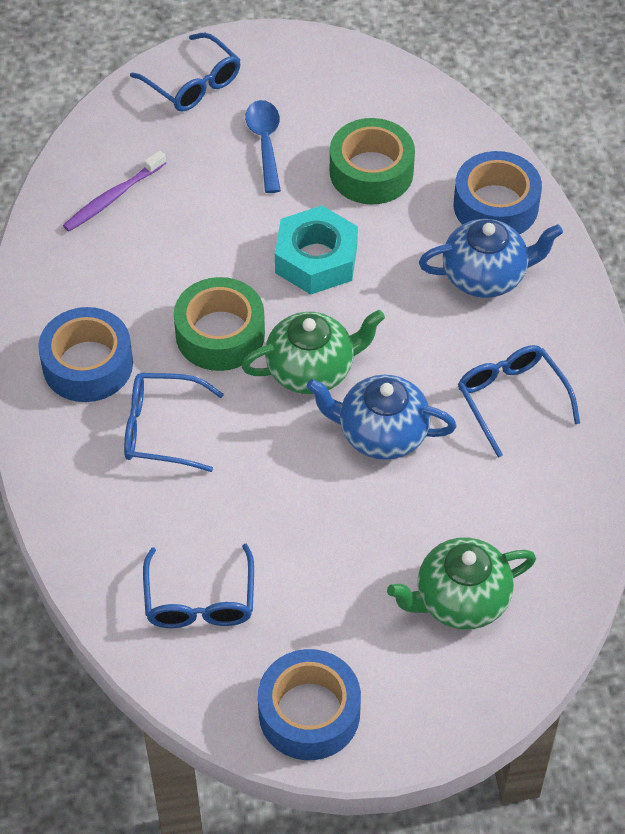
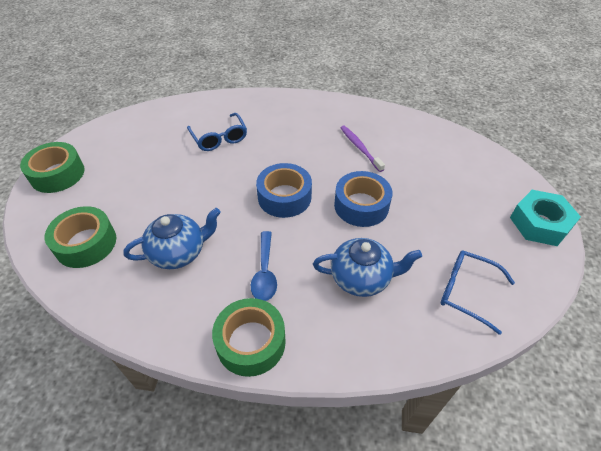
blue glasses: [124,373,224,472] [130,33,241,112] [143,544,254,628] [458,345,580,457] = 4 -> [187,113,247,151] [441,250,515,335] = 2
blue tape: [38,307,133,402] [258,649,361,760] [454,151,542,234] = 3 -> [256,163,312,218] [334,171,392,227] = 2
green tape: [174,277,265,371] [330,118,415,204] = 2 -> [20,142,85,193] [45,206,116,268] [212,298,286,377] = 3
green teapot: [242,310,385,394] [387,537,536,629] = 2 -> none = 0

